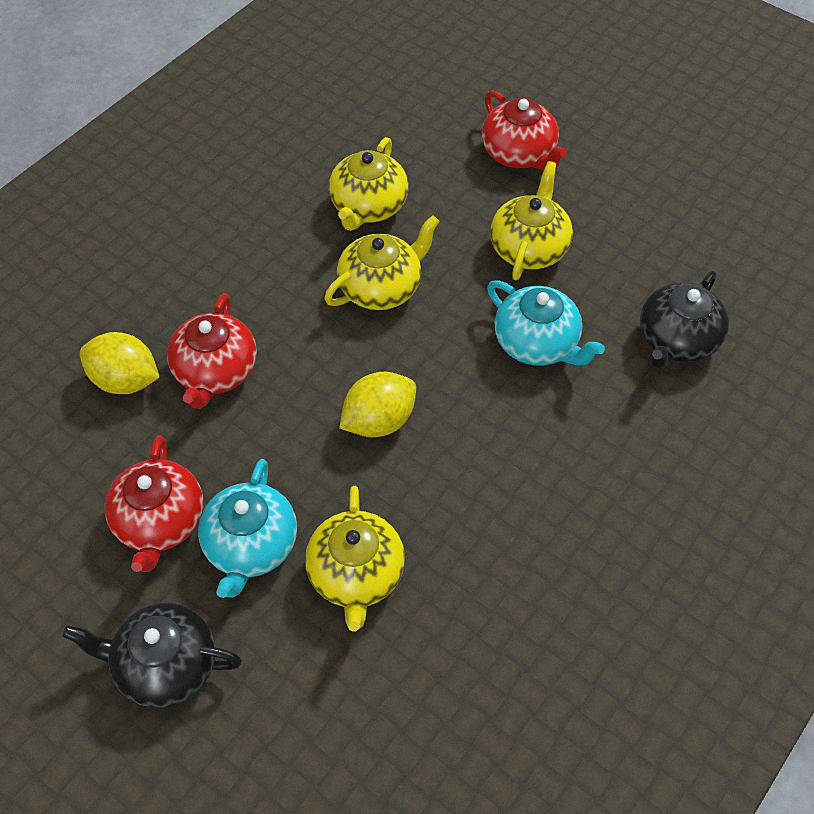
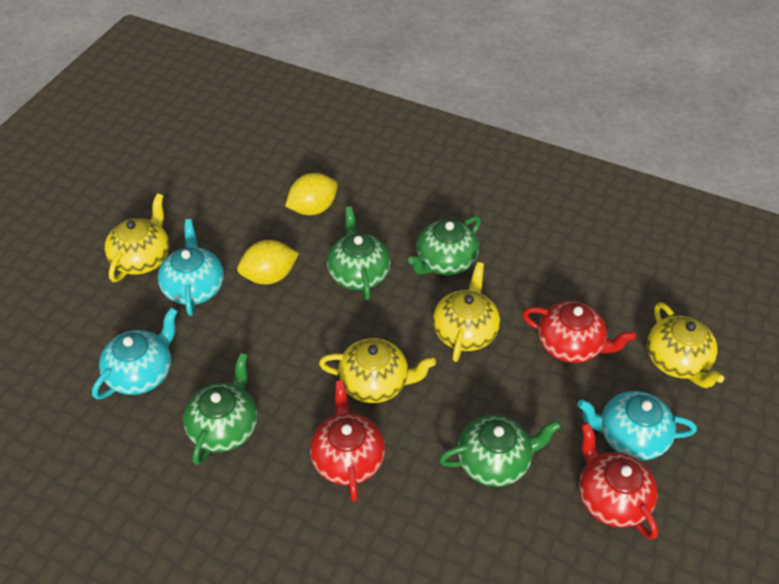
black teapot: [63,603,242,708] [640,271,729,369] = 2 -> none = 0
green teapot: none = 0 -> [183,353,258,465] [327,206,391,300] [408,216,481,275] [439,415,561,487] = 4
turquoise teapot: [198,459,297,598] [487,280,605,365] = 2 -> [92,307,178,399] [158,219,224,316] [577,391,697,460] = 3

